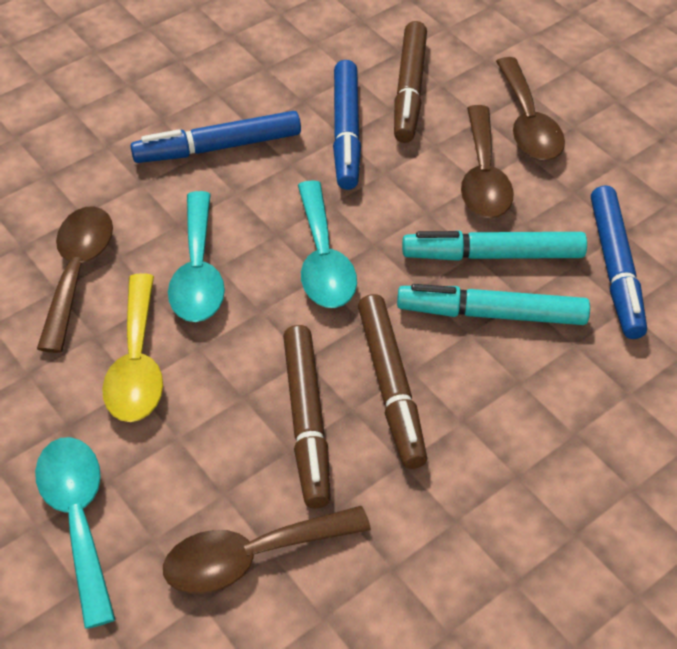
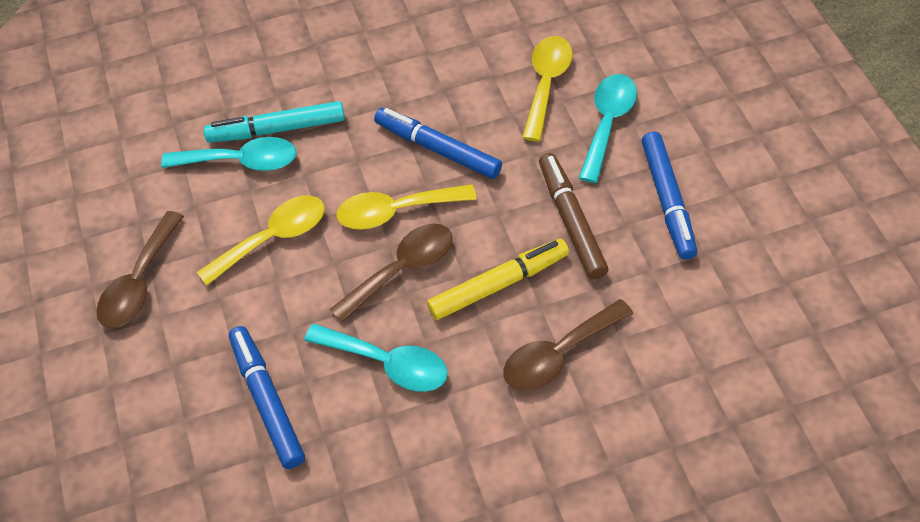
brown marker: [283,325,331,508] [358,294,427,469] [394,21,427,143] = 3 -> [539,153,608,279] = 1
brown spoon: [37,206,113,353] [163,506,371,594] [461,105,514,218] [496,57,565,160] = 4 -> [96,211,184,328] [330,223,452,323] [503,299,633,390] = 3
turquoise marker: [397,284,590,325] [402,231,587,261] = 2 -> [204,101,345,143] = 1
yellow marker: none = 0 -> [427,239,569,320] = 1
yellow spoon: [102,273,163,422] = 1 -> [197,195,325,286] [336,184,477,230] [522,36,573,142] = 3

